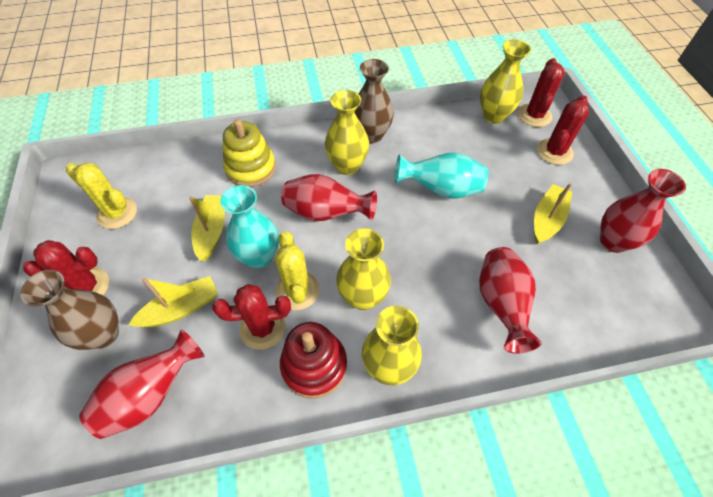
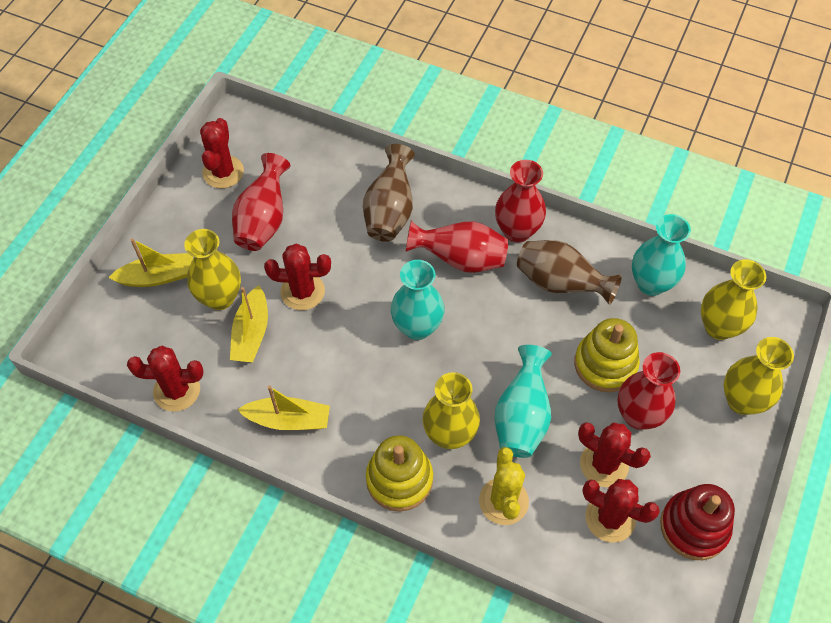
red cactus: [23,240,109,295] [212,284,291,350] [518,58,565,127] [537,95,589,165] = 4 -> [127,346,204,412] [200,118,244,188] [264,244,331,310] [578,422,651,487] [582,479,660,543] = 5
turquoise vase: [220,185,279,269] [395,152,488,198] = 2 -> [391,260,444,340] [494,345,552,458] [632,214,691,296] = 3
yellow cactus: [66,163,137,229] [275,231,320,310] = 2 -> [479,447,529,525] = 1
yellow stacking toy: [223,119,276,187] = 1 -> [366,435,433,511] [574,318,640,392] = 2

